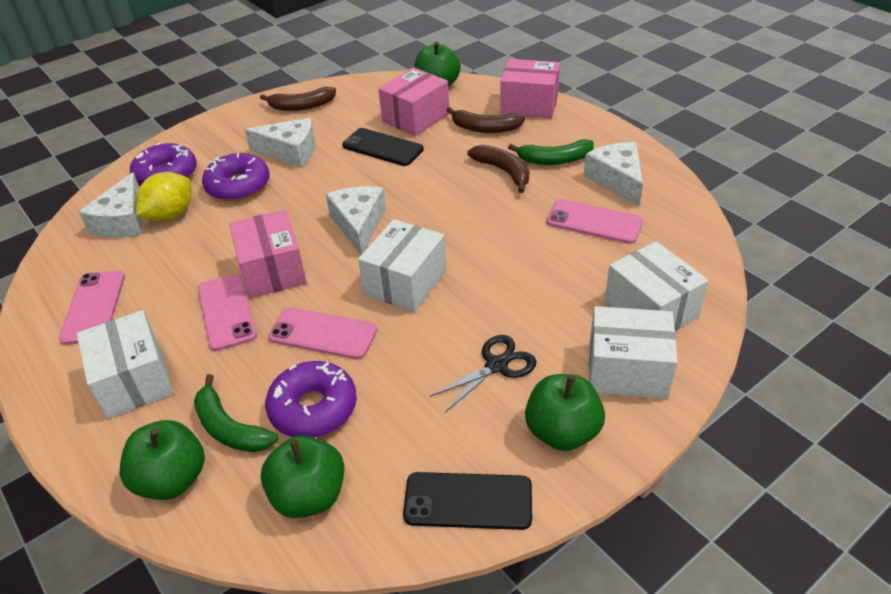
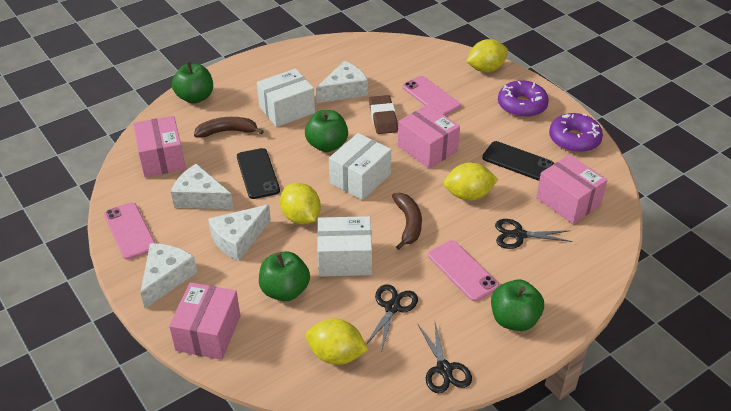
black scissors: [429,335,537,412] = 1 -> [366,284,418,350] [418,323,472,393] [495,219,573,249] = 3
brown banana: [260,87,336,111] [447,107,525,133] [468,145,529,193] = 3 -> [194,117,264,138] [392,193,422,250] = 2
brown eraser: none = 0 -> [369,95,398,134] = 1
green banana: [194,374,278,452] [508,139,594,165] = 2 -> none = 0
pink box: [229,209,307,298] [378,68,450,136] [500,59,560,118] = 3 -> [133,116,186,177] [169,282,240,360] [398,105,460,169] [536,155,607,224] = 4
pink phone: [59,271,125,345] [198,274,257,351] [268,307,377,359] [546,199,643,244] = 4 -> [104,202,156,260] [402,76,461,116] [428,240,499,301] = 3
purple donut: [130,143,197,186] [202,153,270,201] [265,361,357,438] = 3 -> [498,80,549,118] [549,113,603,153] = 2
white box: [76,310,174,419] [358,219,447,312] [589,306,678,399] [605,241,709,331] = 4 -> [257,69,315,127] [317,216,372,277] [329,133,391,200] = 3
yellow lemon: [136,172,192,221] = 1 -> [280,183,321,225] [306,319,368,365] [443,163,498,201] [466,39,508,72] = 4

